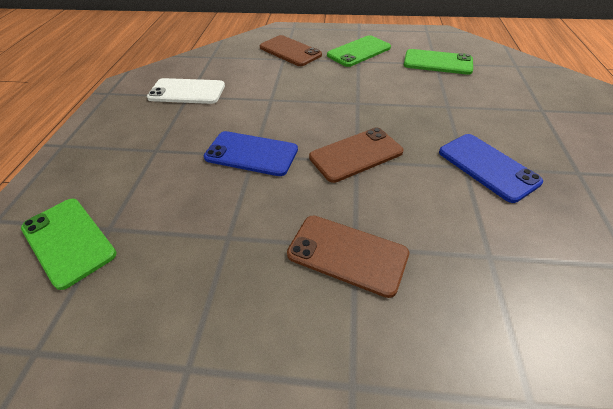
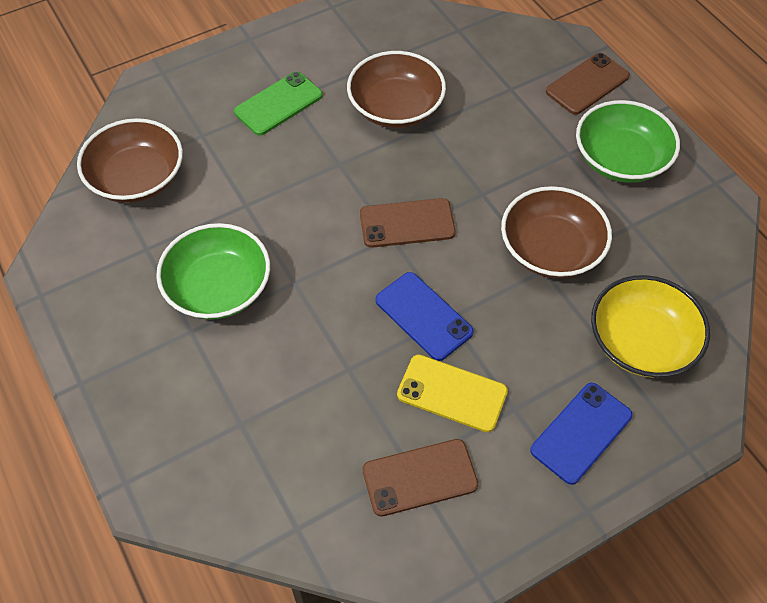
brown bowl: none = 0 -> [77,118,183,203] [347,51,446,128] [501,186,612,278] = 3
green bowl: none = 0 -> [156,223,270,320] [576,100,680,183] = 2
green phone: [21,199,117,290] [327,35,391,67] [404,49,473,75] = 3 -> [234,72,323,136] = 1
white phone: [147,78,225,104] = 1 -> none = 0
yellow bowl: none = 0 -> [591,275,710,378] = 1
yellow phone: none = 0 -> [397,355,508,432] = 1

